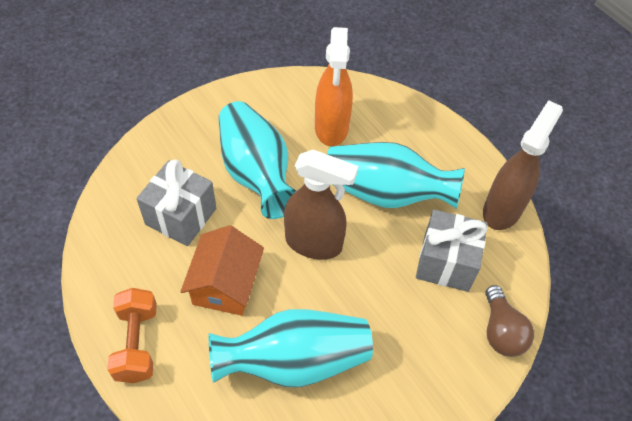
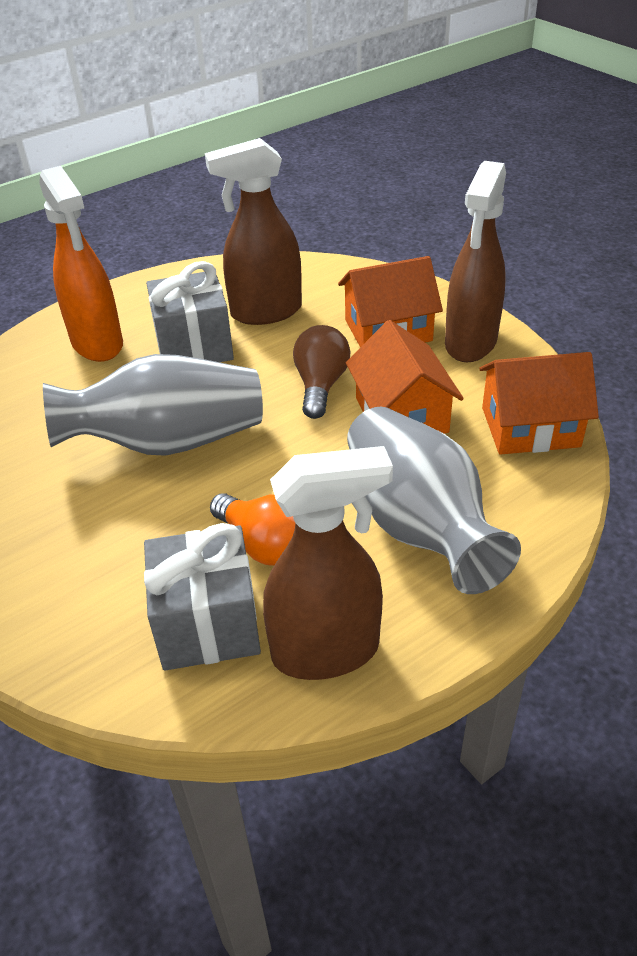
brown spray bottle: [284,150,359,260] [483,100,563,230] = 2 -> [205,138,302,325] [263,446,393,680] [445,161,506,362] = 3
grey vase: none = 0 -> [43,354,263,456] [347,407,521,594] = 2
orange dumbbell: [107,288,157,383] = 1 -> none = 0
orange house: [181,225,264,316] = 1 -> [338,256,443,347] [346,320,464,434] [479,352,599,455] = 3
orange light bulb: none = 0 -> [210,493,295,566] = 1
turquoise vase: [209,309,373,388] [218,101,296,219] [327,142,465,209] = 3 -> none = 0

